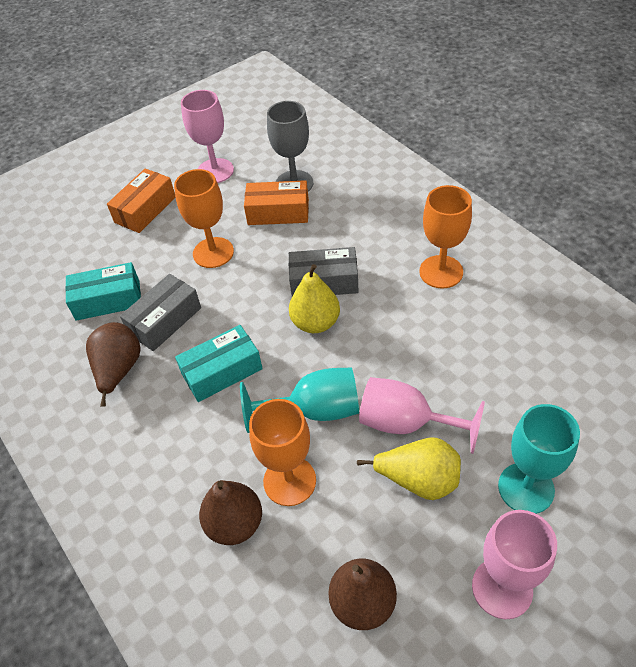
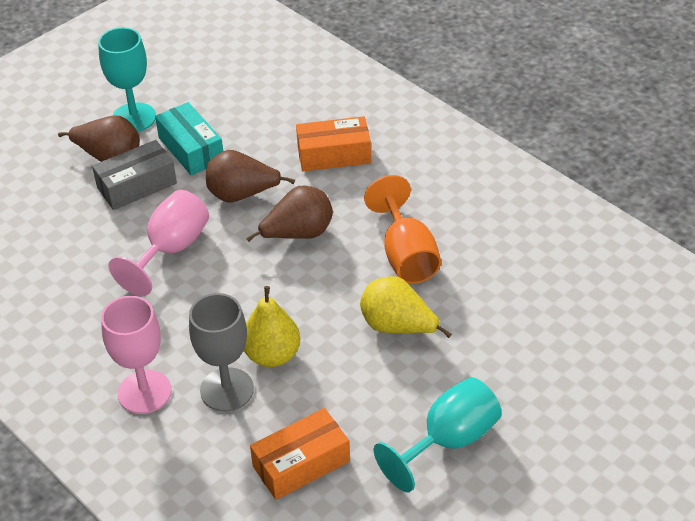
grey box: [120,274,201,351] [289,247,358,296] = 2 -> [92,140,177,210] = 1
orange goblet: [174,169,234,268] [249,399,316,506] [419,185,472,289] = 3 -> [364,175,441,284] = 1
pink goblet: [181,90,234,183] [359,377,485,454] [472,510,557,619] = 3 -> [101,296,171,414] [109,190,209,296] = 2
turquoise box: [65,262,141,321] [175,325,263,402] = 2 -> [155,102,223,175] = 1

